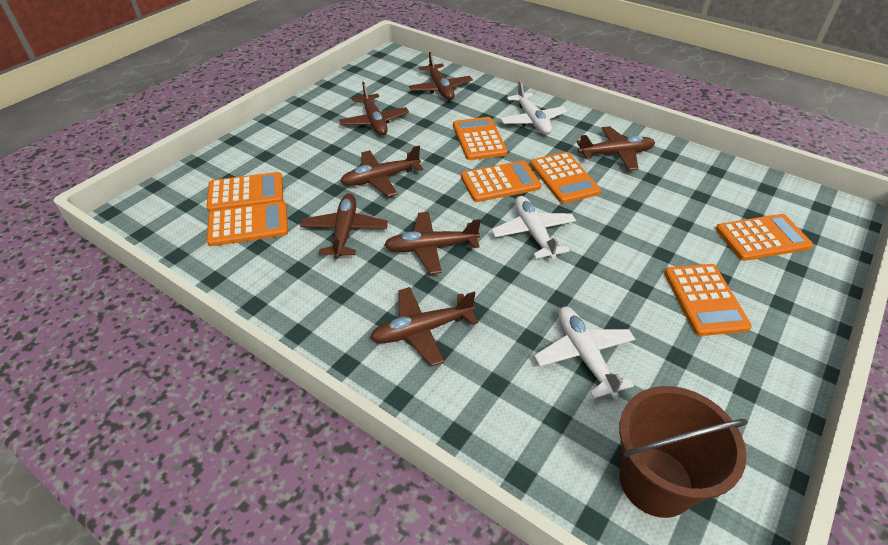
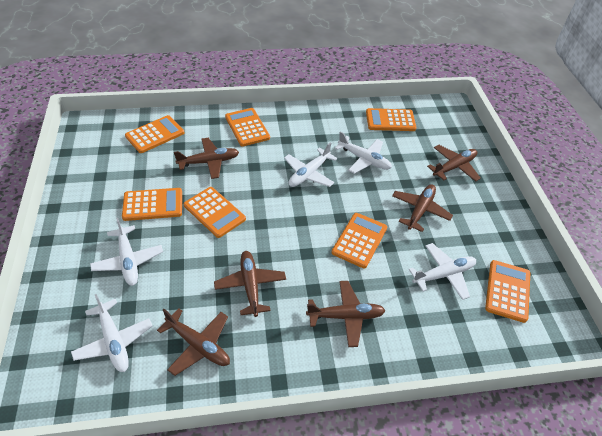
brown bucket: [619,386,748,518] = 1 -> none = 0
brown plane: [300,194,388,259] [339,82,409,135] [340,146,423,197] [370,287,478,366] [384,212,481,274] [409,52,473,100] [576,126,655,170] = 7 -> [157,308,230,376] [174,138,239,179] [214,251,286,317] [306,281,386,347] [392,184,453,232] [427,145,481,182] = 6
white plane: [491,196,576,259] [500,81,567,134] [534,307,635,398] = 3 -> [71,294,152,372] [90,218,163,286] [284,142,337,187] [335,131,392,174] [409,243,476,300] = 5

